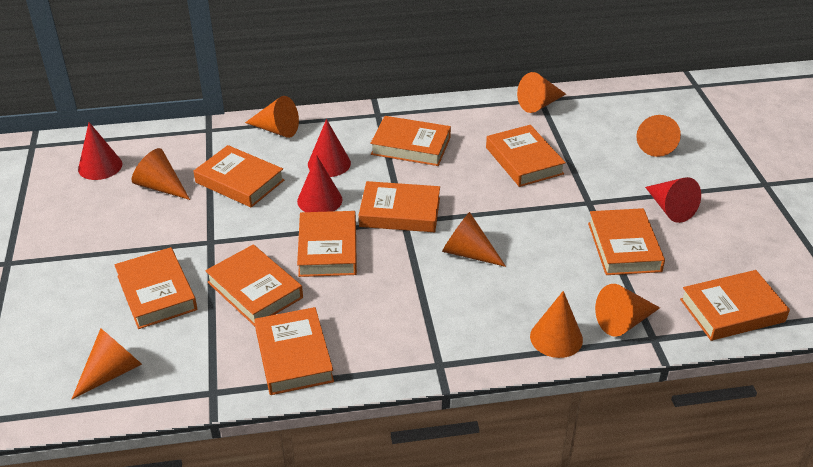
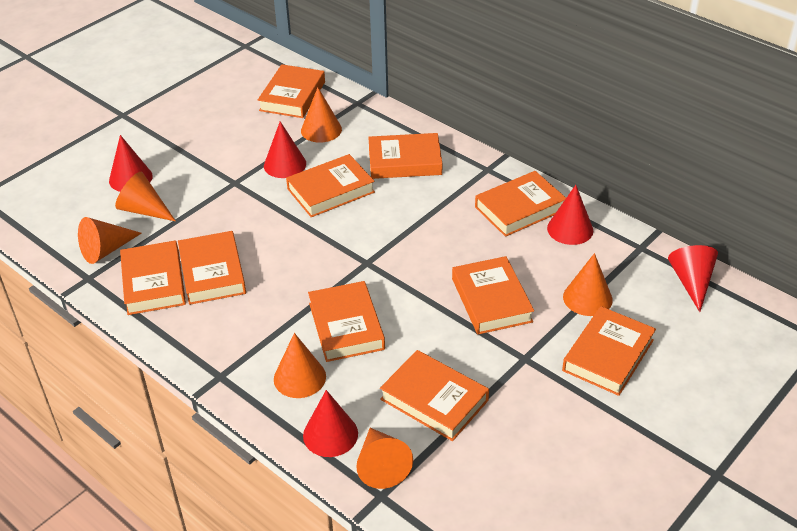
orange cone: [72,328,142,399] [132,148,190,200] [245,96,299,138] [442,212,506,267] [517,72,566,113] [530,291,583,358] [595,284,660,337] [636,115,681,157] = 8 -> [78,217,142,264] [115,172,176,221] [274,333,326,398] [301,87,342,143] [356,428,413,489] [563,253,613,316] = 6
red cone: [78,122,122,180] [297,155,343,212] [308,119,351,177] [645,177,701,223] = 4 -> [109,135,153,192] [264,121,306,178] [303,390,358,457] [547,185,593,245] [668,245,718,312] = 5

